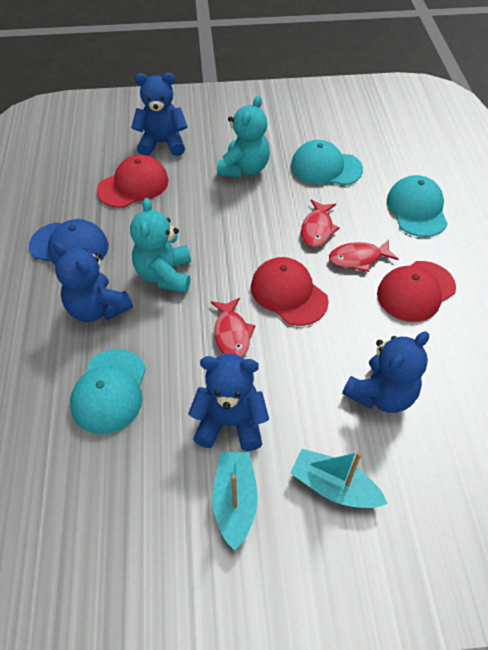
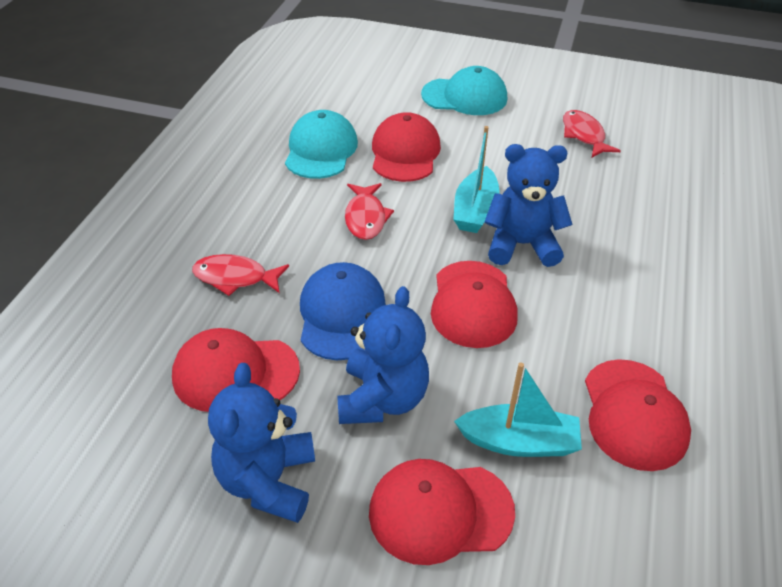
blue teddy bear: [53,242,133,322] [131,73,187,156] [188,354,269,451] [342,331,429,413] = 4 -> [208,363,315,523] [337,286,429,424] [485,144,573,267] = 3
red cap: [97,155,169,208] [251,257,329,326] [377,261,456,322] = 3 -> [172,328,300,412] [369,459,515,565] [372,112,441,182] [431,261,518,348] [585,359,691,471] = 5
turquoise cap: [70,349,146,434] [291,140,363,185] [387,175,448,237] = 3 -> [285,110,358,179] [421,66,507,115] = 2
turquoise teddy bear: [130,198,191,293] [217,96,270,178] = 2 -> none = 0

